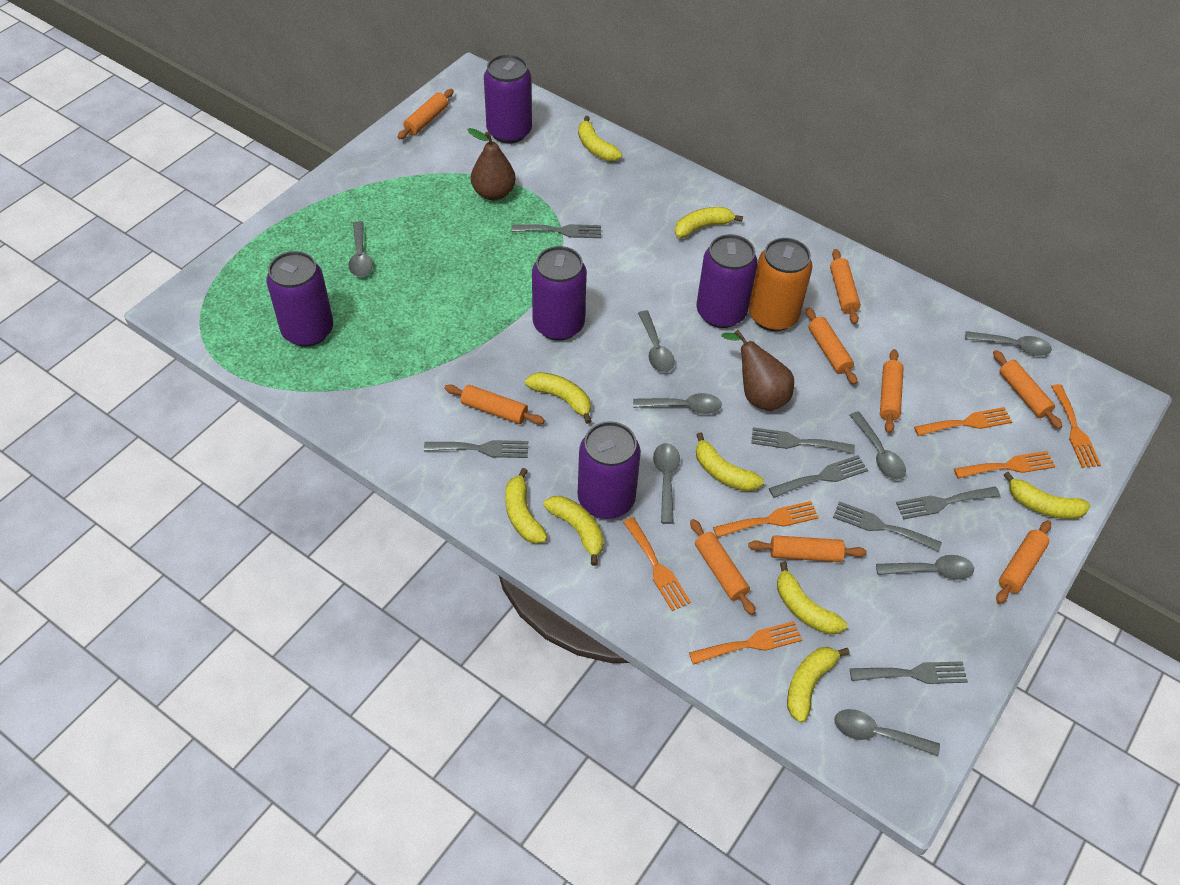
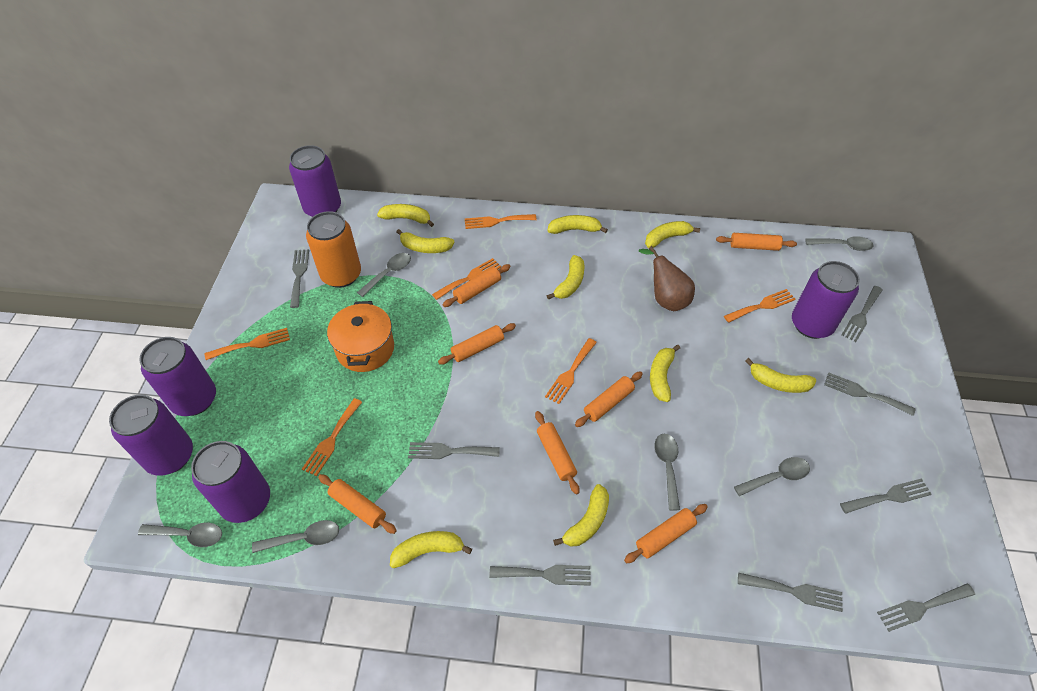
brown pear: [467,128,516,200] [722,330,794,411] = 2 -> [639,246,695,311] = 1
grey fork: [424,440,528,458] [511,224,601,238] [751,427,855,454] [769,455,868,498] [833,501,942,552] [850,661,968,684] [896,487,1000,520] = 7 -> [290,249,309,308] [408,442,500,459] [490,565,591,586] [738,573,843,612] [824,372,915,416] [840,478,932,514] [841,286,883,342] [877,583,975,632] = 8
grey spoon: [348,221,373,277] [633,393,722,414] [638,311,675,372] [653,443,680,524] [834,709,940,756] [850,411,906,480] [876,555,974,580] [965,331,1052,356] = 8 -> [138,523,222,547] [252,520,339,553] [357,253,411,297] [655,434,680,510] [734,457,810,496] [805,236,874,251] = 6
orange pot: none = 0 -> [327,301,394,372] = 1
orange rolling pin: [397,89,454,139] [445,385,545,424] [690,519,755,615] [748,535,867,562] [806,307,857,385] [830,249,861,324] [880,349,904,433] [993,350,1062,429] [996,520,1051,604] = 9 -> [318,474,397,534] [438,323,516,365] [443,264,511,307] [535,411,580,494] [575,371,643,427] [624,504,708,563] [716,233,797,251] = 7

